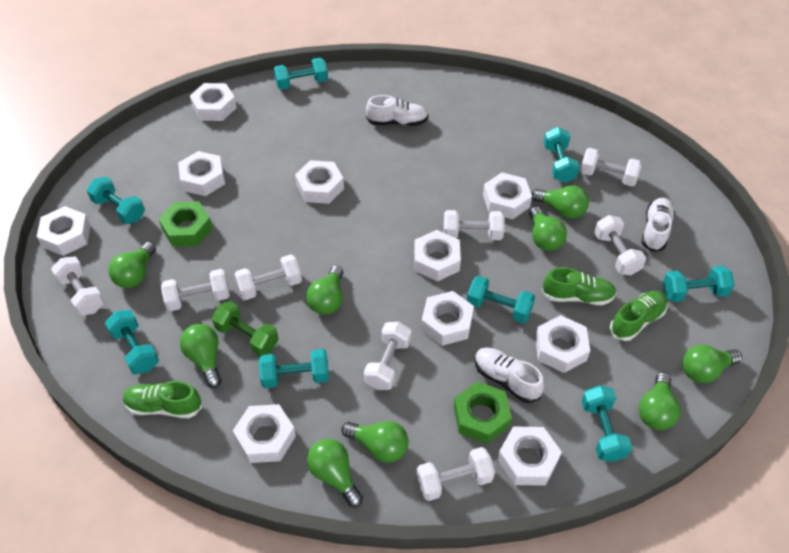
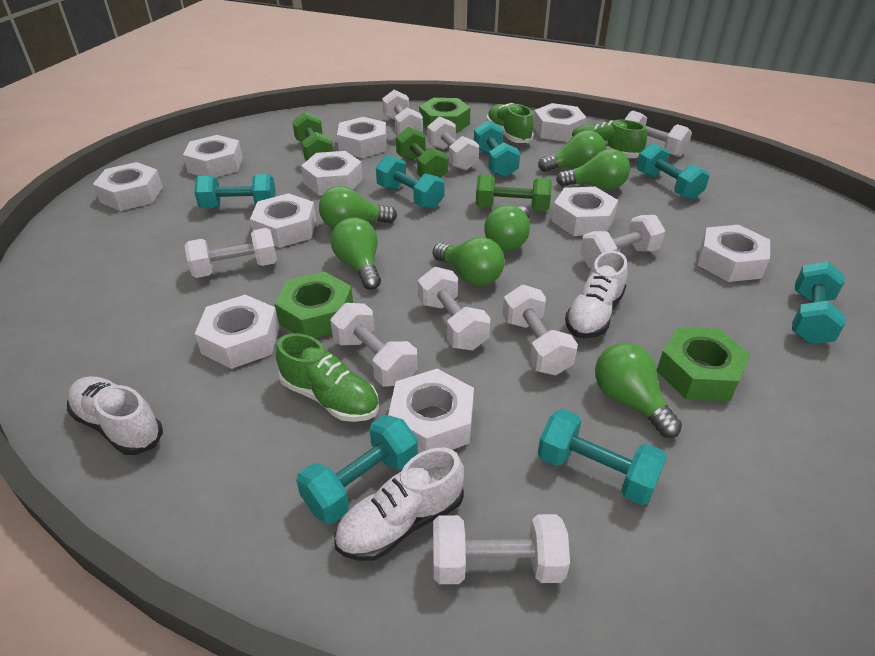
green dumbbell: [212,301,279,357] = 1 -> [292,112,333,161] [396,127,448,178] [476,174,552,211] = 3
green light bulb: [109,242,156,288] [180,324,221,388] [306,265,344,315] [307,439,363,507] [341,421,409,463] [529,206,567,251] [531,185,589,219] [639,372,681,430] [682,345,742,383] = 9 -> [319,186,397,229] [331,217,381,290] [433,237,505,286] [484,205,530,251] [538,130,606,172] [556,149,630,190] [595,343,682,438] = 7
green nut: [159,201,213,247] [454,381,512,444] = 2 -> [274,272,353,338] [419,98,471,133] [657,327,751,402] = 3
turquoise dumbbell: [87,177,145,224] [105,310,159,374] [259,349,329,388] [274,58,328,90] [467,276,535,323] [544,127,580,183] [582,385,632,462] [663,265,735,302] = 8 -> [194,174,276,208] [296,415,418,524] [376,155,445,209] [474,121,520,178] [538,409,667,505] [636,143,710,200] [792,261,845,344] = 7
white dumbbell: [51,257,104,316] [161,269,230,311] [235,254,302,300] [364,322,411,390] [417,447,495,501] [444,210,505,240] [580,148,642,187] [594,215,646,275] = 8 -> [184,228,277,278] [330,303,418,387] [382,90,423,135] [418,267,491,350] [427,116,479,171] [433,514,570,584] [502,285,578,375] [580,215,665,268] [624,110,692,157] = 9

